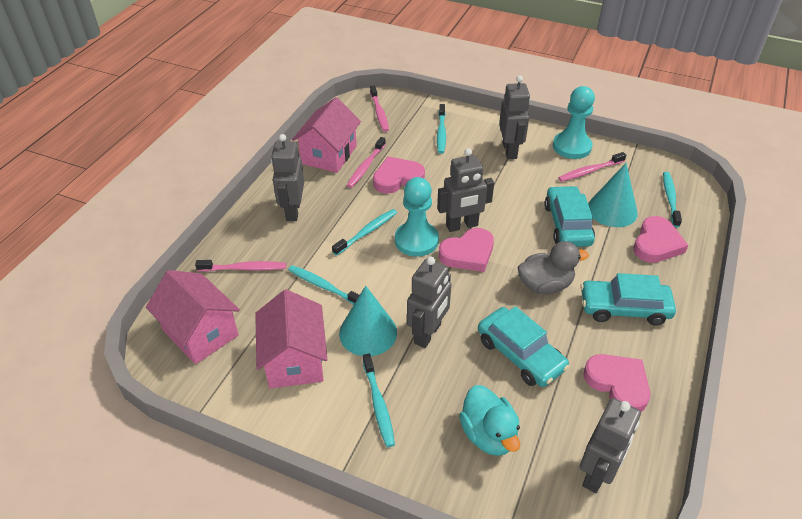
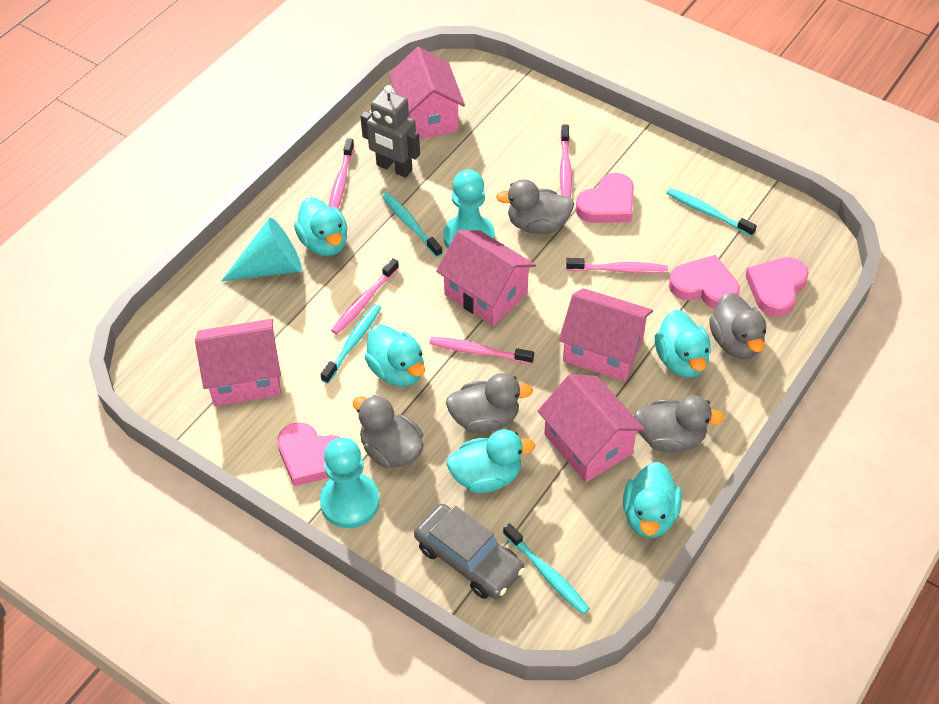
grey car: none = 0 -> [414,504,525,599] = 1
grey duck: [518,241,589,294] = 1 -> [353,395,424,468] [446,373,533,434] [496,179,574,234] [634,395,725,453] [709,292,766,359] = 5
grey robot: [271,134,304,221] [407,256,451,348] [437,148,494,232] [499,76,530,159] [580,398,641,493] = 5 -> [360,85,420,178] = 1
pink house: [146,270,240,364] [255,289,328,388] [292,97,361,173] = 3 -> [195,319,281,406] [389,47,465,139] [436,230,536,326] [538,374,645,483] [559,288,653,381] = 5
pink toothbrush: [195,260,286,272] [346,137,386,188] [370,86,389,132] [558,152,626,182] = 4 -> [329,138,354,209] [331,258,399,335] [429,337,534,364] [560,125,572,197] [566,258,668,273] = 5
turquoise car: [478,306,569,387] [544,186,595,247] [580,273,676,325] = 3 -> none = 0
turquoise cone: [339,285,397,356] [588,163,638,227] = 2 -> [221,218,302,281] = 1
turquoise duck: [459,385,520,456] = 1 -> [294,197,348,256] [365,324,425,387] [446,429,536,493] [623,462,682,538] [654,310,711,377] = 5
turquoise toothbrush: [288,265,359,305] [332,209,397,256] [363,353,395,447] [437,104,446,154] [663,172,682,227] = 5 -> [320,304,381,384] [382,192,443,257] [503,523,590,614] [667,188,757,237] = 4

